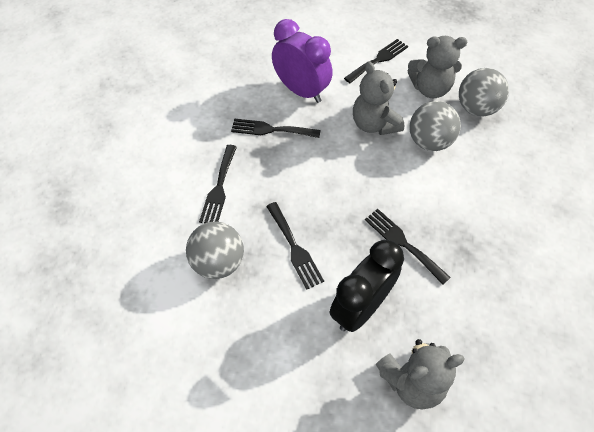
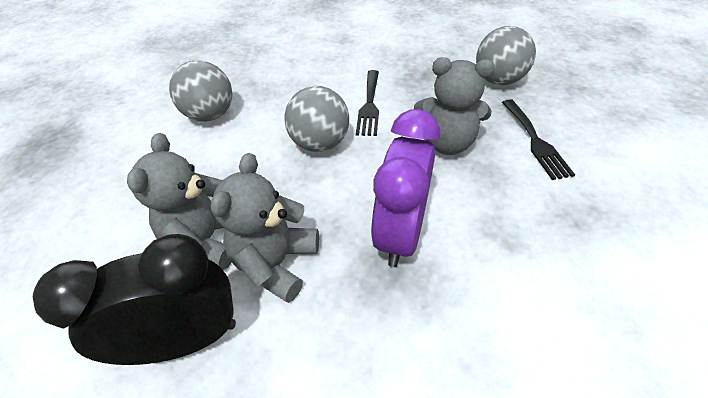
black fork: [199,145,237,223] [231,118,320,138] [266,202,324,290] [344,39,408,83] [365,209,451,285] = 5 -> [356,70,379,136] [502,99,575,180] = 2

